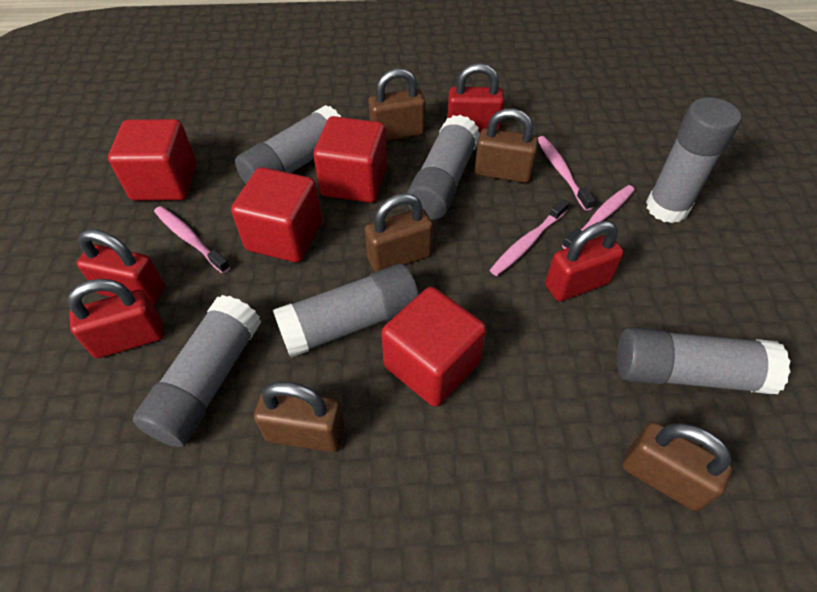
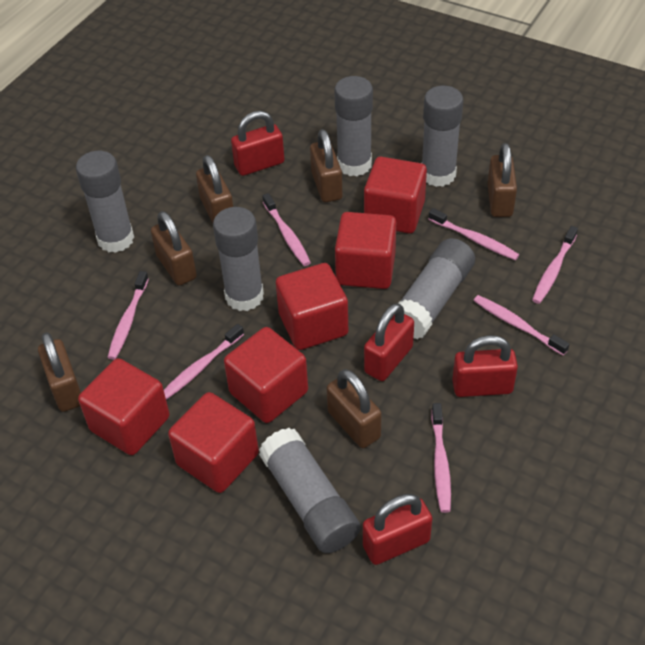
brown padlock: [254,381,345,452] [365,193,433,272] [368,68,425,141] [475,108,538,183] [623,422,732,511] = 5 -> [38,332,81,412] [151,211,197,286] [196,155,233,223] [310,129,342,202] [327,369,381,448] [488,143,517,217] = 6
pink toothbrush: [154,206,230,274] [490,199,569,276] [538,136,595,211] [562,185,635,249] = 4 -> [108,271,149,360] [164,324,244,400] [262,193,311,266] [429,208,519,260] [431,403,451,513] [473,295,569,355] [532,226,578,304] = 7
red cube: [108,119,196,201] [231,167,322,262] [313,116,387,203] [381,287,487,407] = 4 -> [78,358,170,455] [168,392,259,493] [224,327,308,423] [276,263,348,350] [335,212,396,289] [364,157,427,234] = 6

